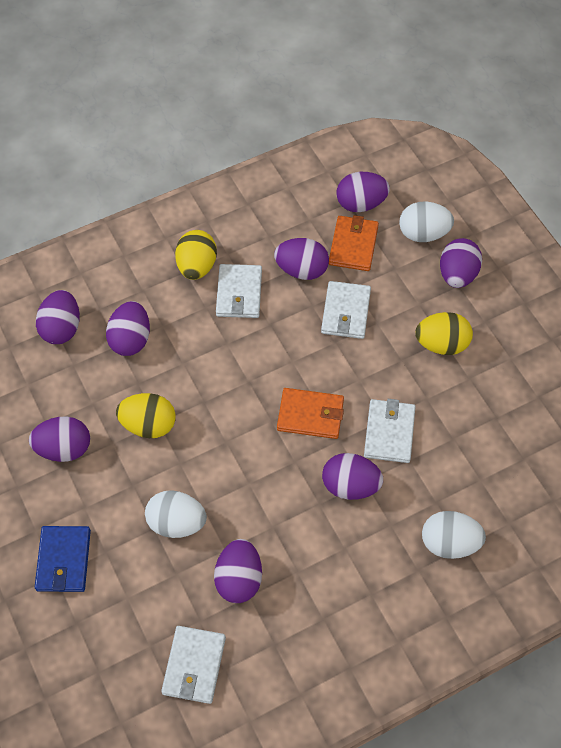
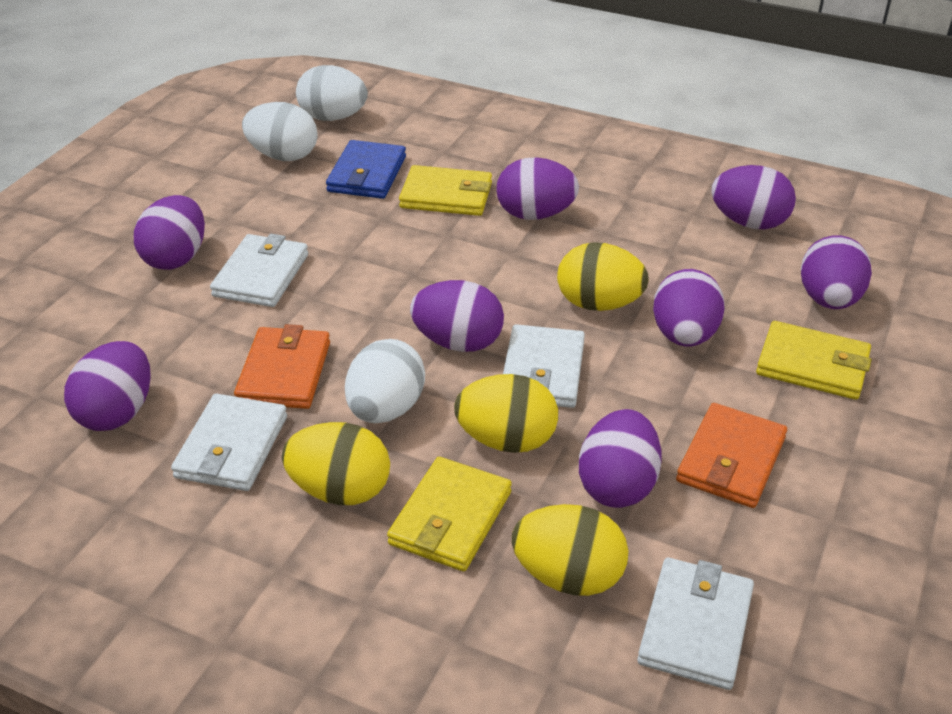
yellow egg: [116,393,176,438] [175,230,217,280] [415,312,473,355] = 3 -> [282,422,390,505] [454,374,558,453] [512,504,629,596] [557,242,649,311] = 4
yellow wallet: none = 0 -> [387,457,512,571] [399,165,492,216] [756,321,872,400] = 3

